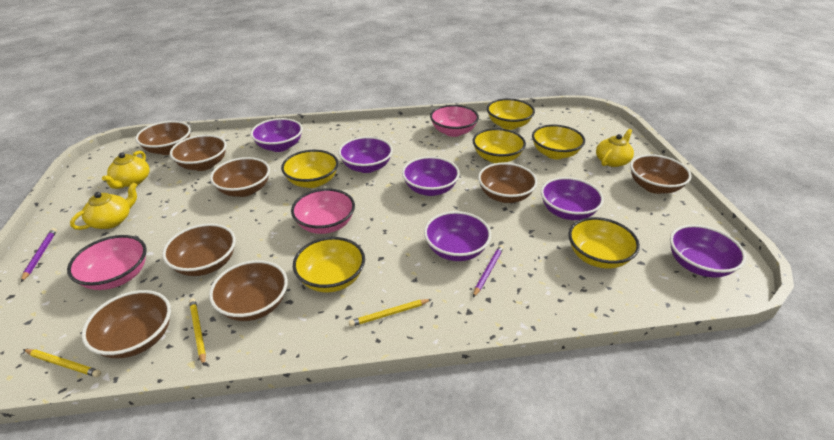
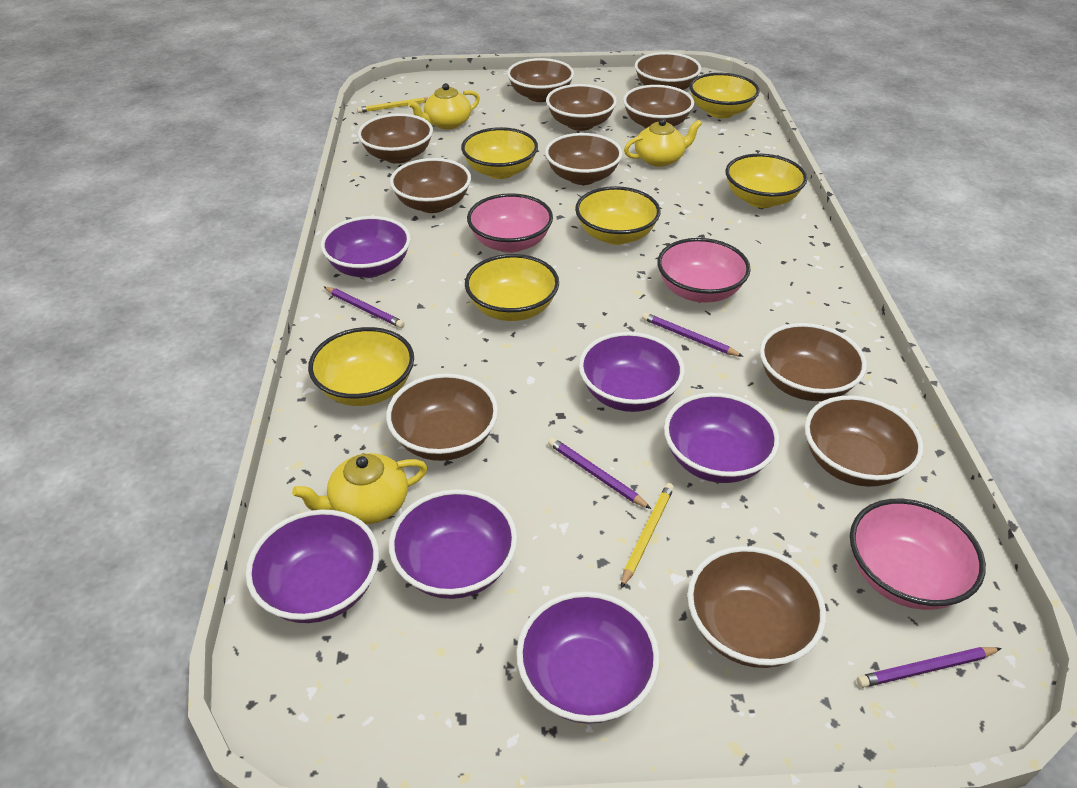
brown bowl: [81,290,171,358] [135,121,191,155] [162,223,236,276] [170,135,227,171] [209,260,288,321] [210,157,270,197] [478,163,537,203] [630,154,692,194] = 8 -> [358,113,433,164] [386,374,498,461] [390,158,471,213] [507,58,574,102] [545,133,623,185] [546,84,617,131] [623,85,694,129] [634,52,701,90] [687,546,826,668] [760,323,867,401] [805,395,924,487] = 11
purple pencil: [21,228,57,282] [473,245,504,297] = 2 -> [324,287,405,328] [548,437,651,509] [642,312,744,357] [857,647,1002,688] = 4
yellow pencil: [23,349,101,377] [189,298,206,366] [349,299,432,327] = 3 -> [357,97,428,113] [621,483,674,588] = 2

